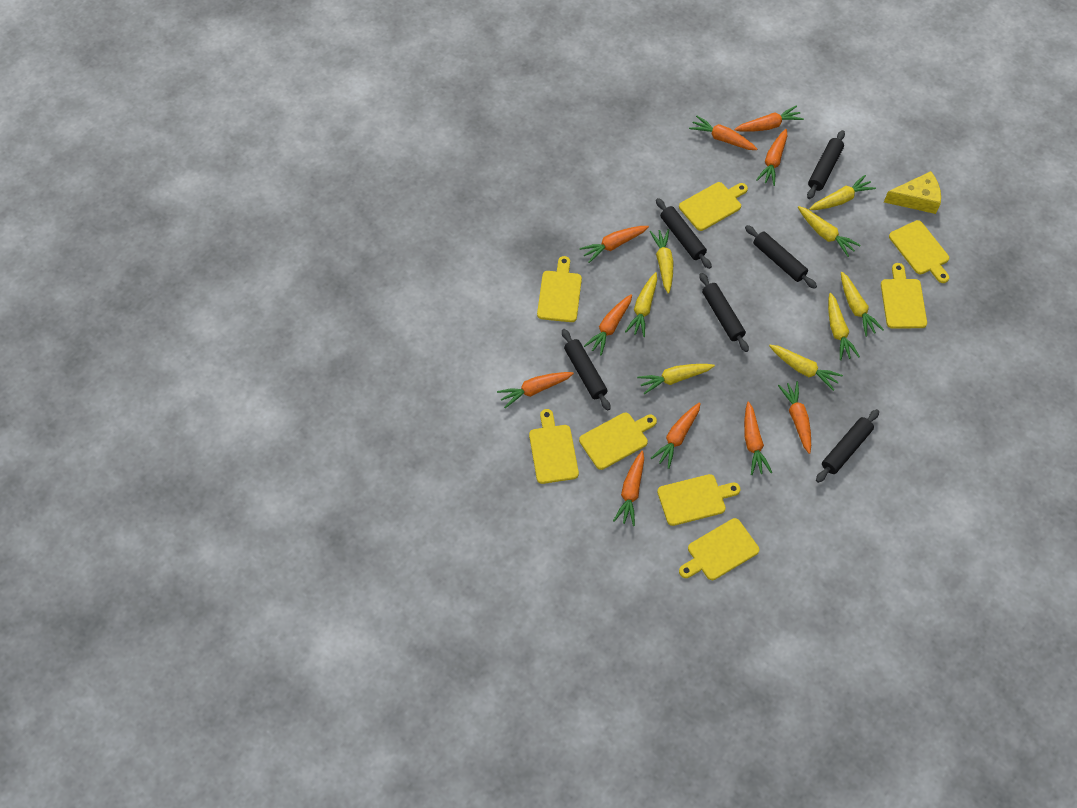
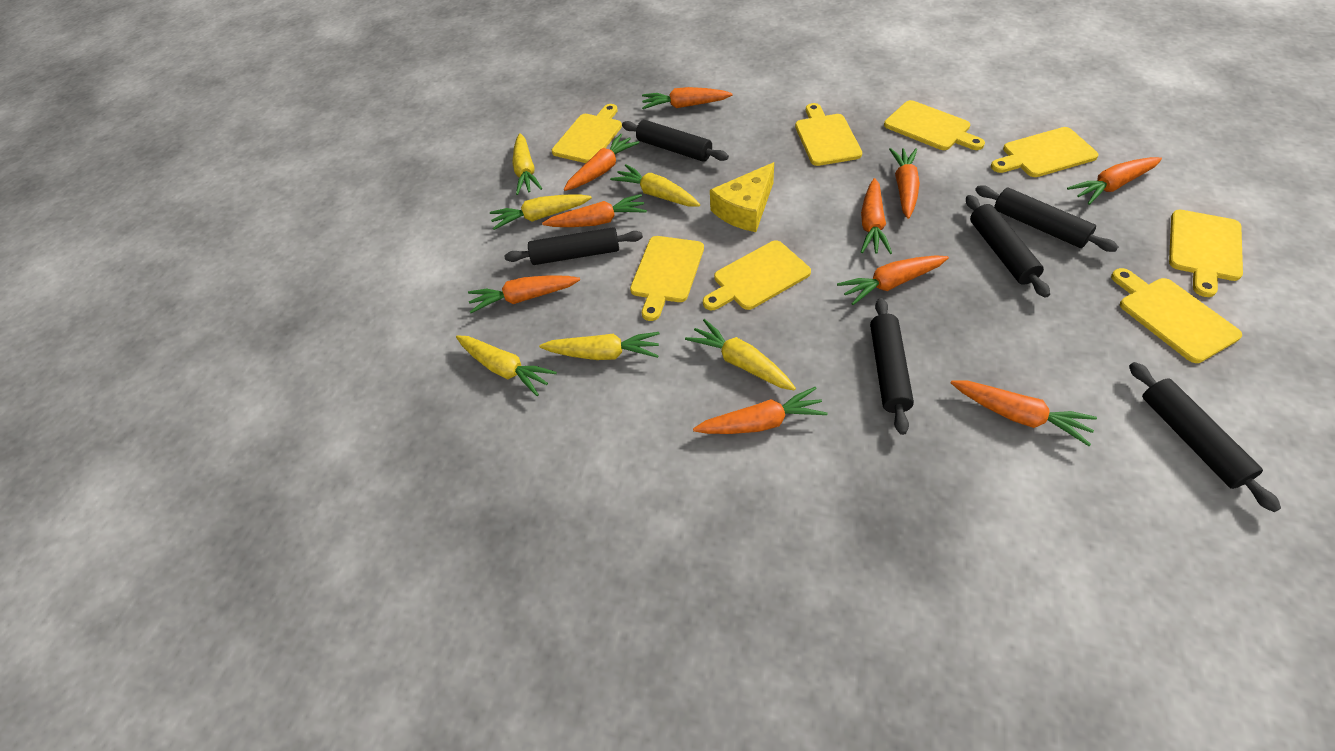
yellow carrot: [625,272,657,337] [637,364,715,394] [650,229,673,294] [769,345,843,391] [798,206,860,257] [809,175,876,210] [828,293,860,360] [841,272,884,337] = 8 -> [456,335,557,396] [490,194,592,230] [512,133,542,195] [539,332,660,360] [610,164,700,206] [685,319,796,391] = 6

